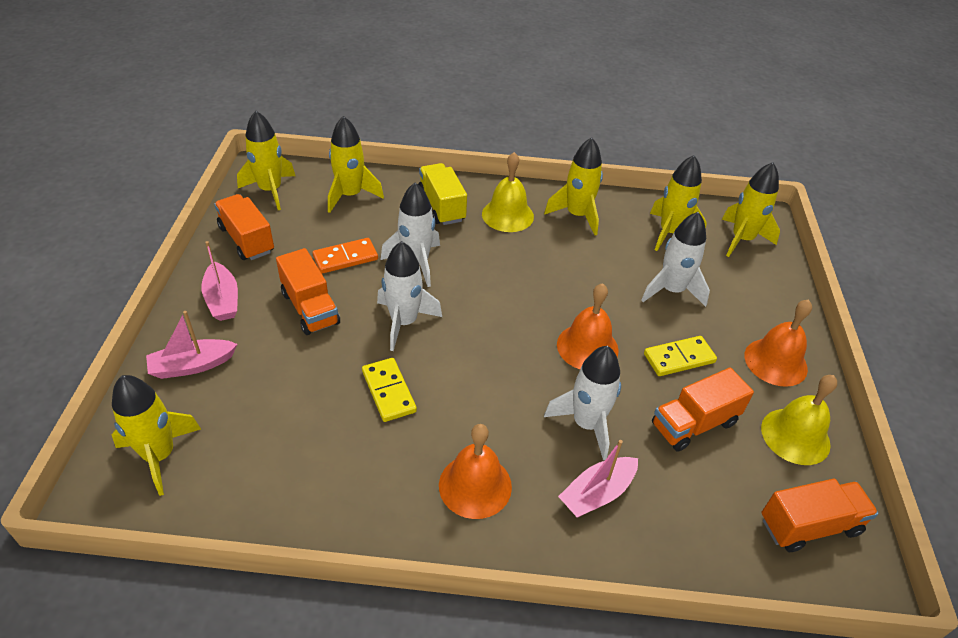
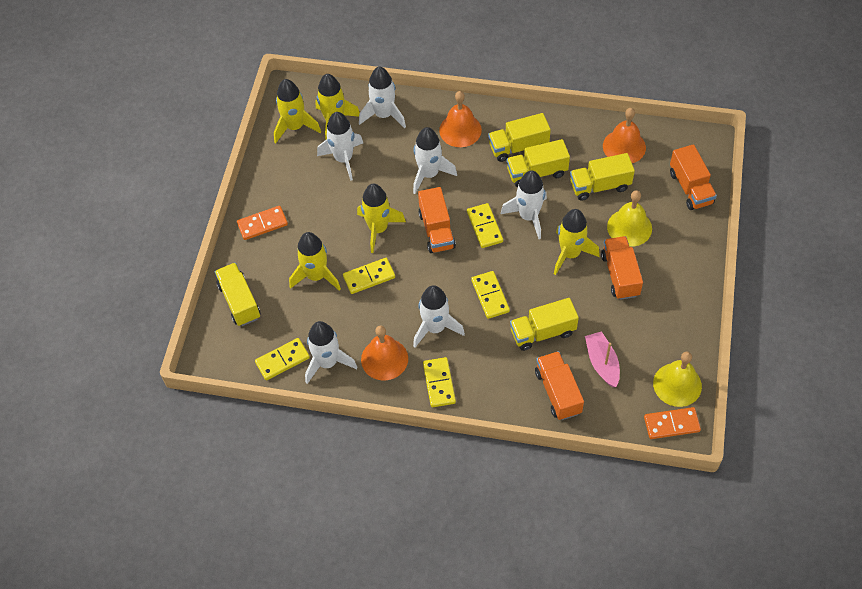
orange domino: [313,238,378,274] = 1 -> [237,206,288,240] [644,407,701,439] = 2
pink boat: [146,311,237,379] [201,241,238,321] [558,440,638,518] = 3 -> [585,331,620,387] = 1
white rocket: [377,241,442,351] [381,182,440,287] [544,346,621,460] [641,212,710,307] = 4 -> [305,321,357,384] [317,112,363,181] [359,67,406,128] [413,127,457,194] [413,285,465,348] [501,170,547,239] = 6
yellow domino: [362,358,417,422] [644,336,717,376] = 2 -> [255,338,310,380] [343,258,395,294] [423,357,456,407] [467,203,503,248] [471,271,510,319] = 5
yellow rocket: [112,375,201,496] [237,111,295,210] [328,116,384,213] [544,137,603,235] [650,155,707,251] [722,162,780,257] = 6 -> [274,79,321,143] [289,232,341,291] [315,74,360,139] [357,184,406,253] [554,209,600,275] = 5
yellow truck: [418,163,467,225] = 1 -> [215,263,261,326] [488,113,551,162] [507,139,570,187] [510,298,579,351] [570,153,635,201] = 5

